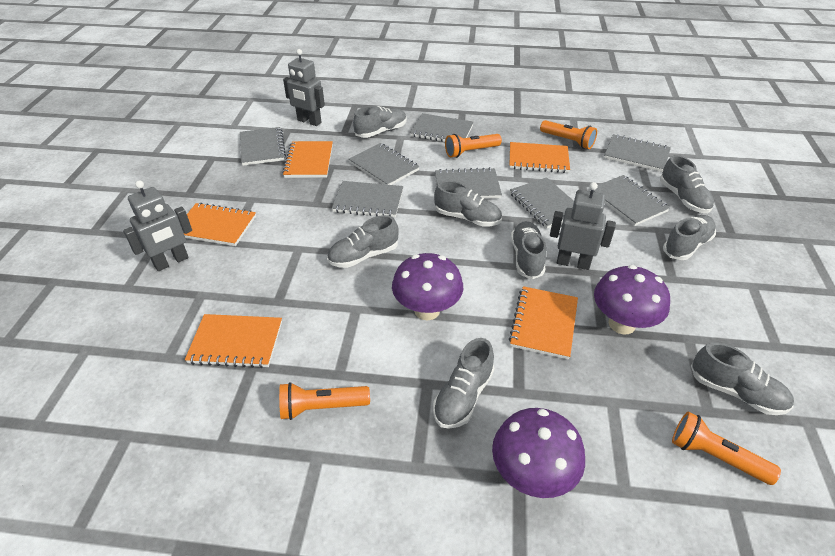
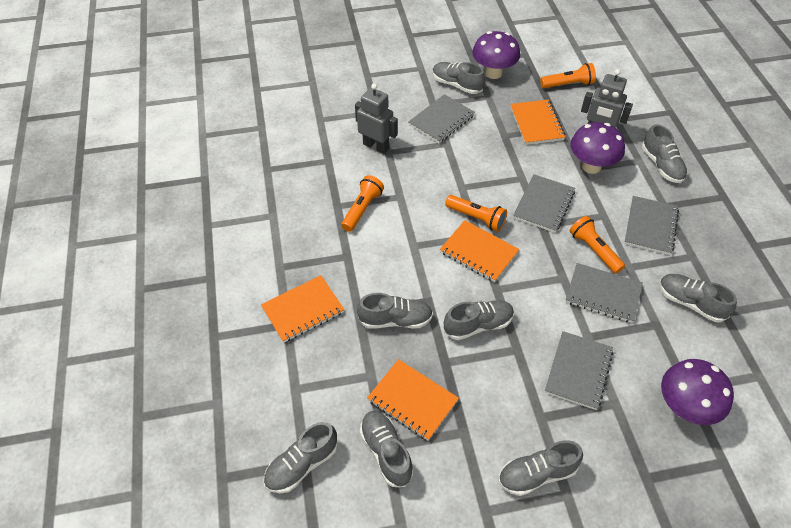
grey notebook: [240,127,286,166] [332,181,403,217] [349,143,420,185] [410,113,473,142] [435,167,502,199] [510,177,574,228] [590,175,670,226] [604,134,671,172] = 8 -> [408,94,475,143] [513,174,575,233] [545,331,613,410] [566,263,643,323] [624,196,679,255] = 5
grey robot: [123,181,192,271] [283,49,325,126] [550,182,616,270] = 3 -> [355,83,398,154] [581,69,633,127] = 2
orange notebook: [184,203,256,246] [185,314,282,368] [282,141,333,178] [509,286,578,360] [510,142,570,173] = 5 -> [261,275,345,343] [367,359,459,441] [440,220,519,282] [510,100,565,145] = 4

